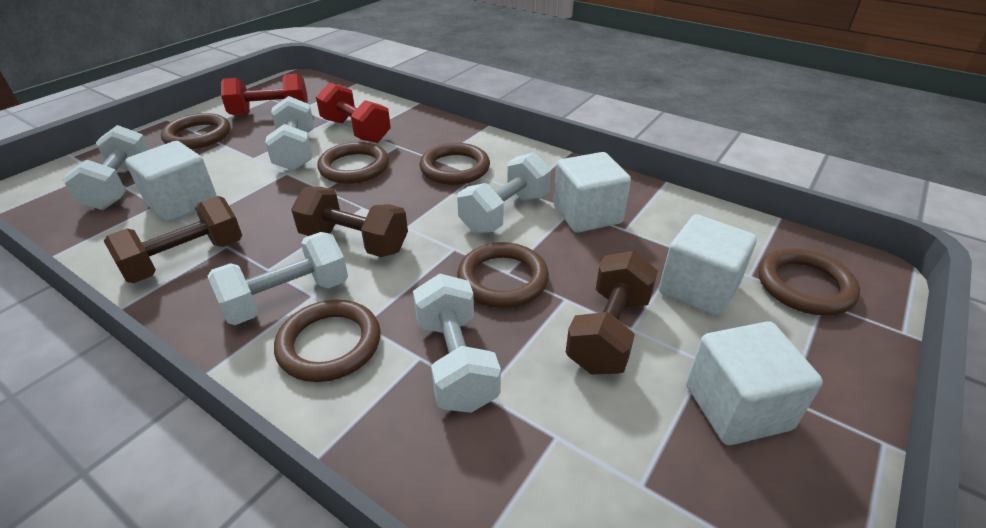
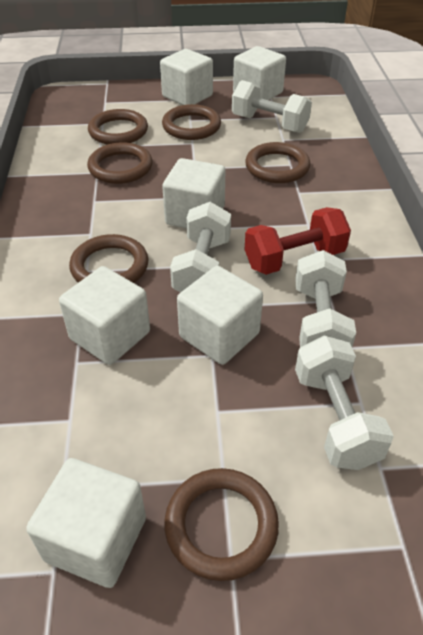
brown dumbbell: [104,196,242,283] [291,187,408,257] [565,251,658,374] = 3 -> none = 0
red dumbbell: [221,74,308,116] [316,83,391,143] = 2 -> [244,207,351,275] = 1
white cube: [125,141,217,222] [553,152,631,233] [659,214,757,317] [686,321,823,445] = 4 -> [26,458,146,588] [59,266,150,365] [160,49,213,105] [162,158,225,228] [177,266,263,365] [233,46,286,100] = 6
white dumbbell: [62,125,150,210] [208,232,348,325] [265,96,314,171] [413,274,501,413] [457,153,551,234] = 5 -> [170,202,231,293] [232,80,312,133] [295,250,356,347] [295,336,394,470] = 4

